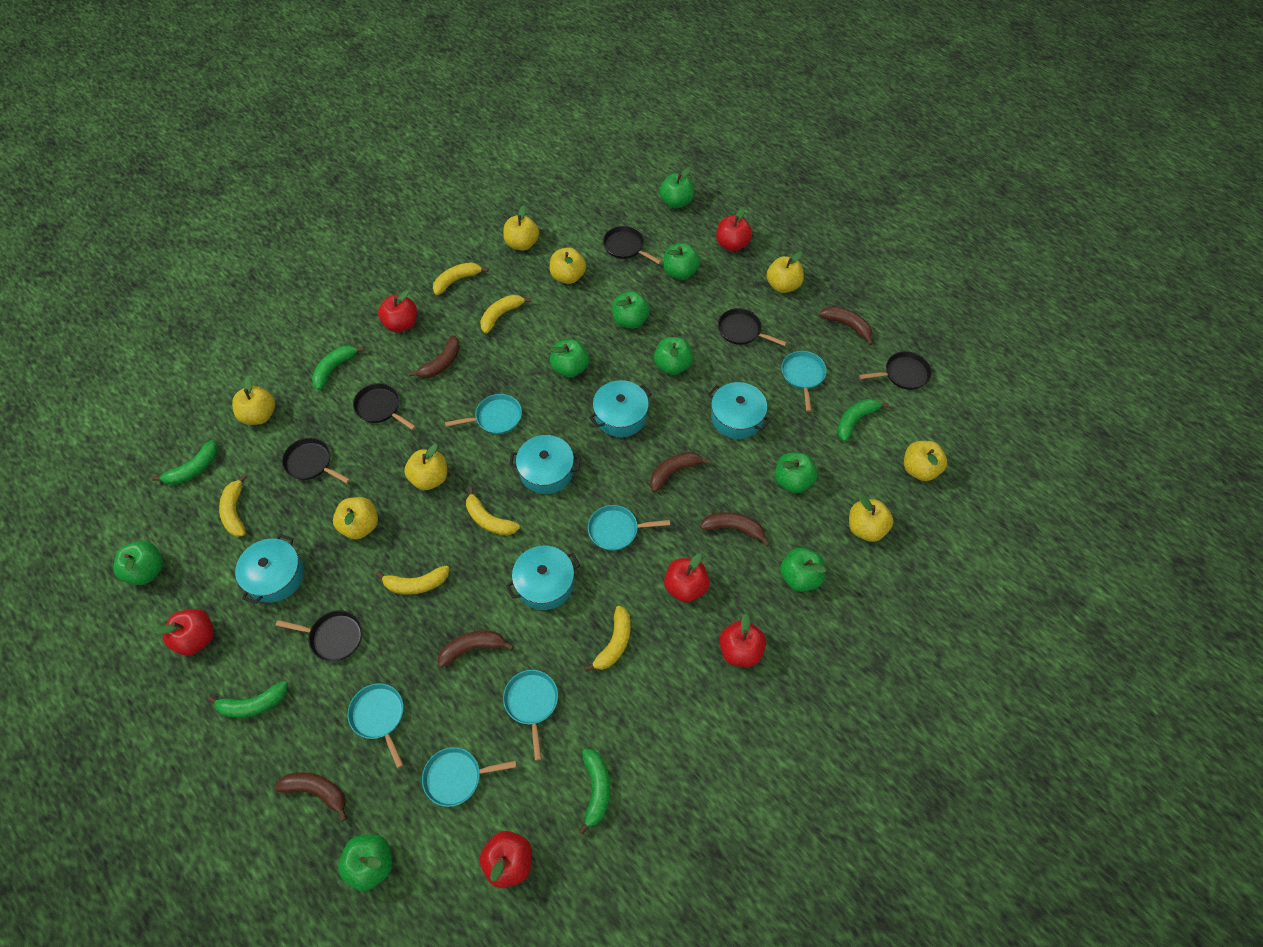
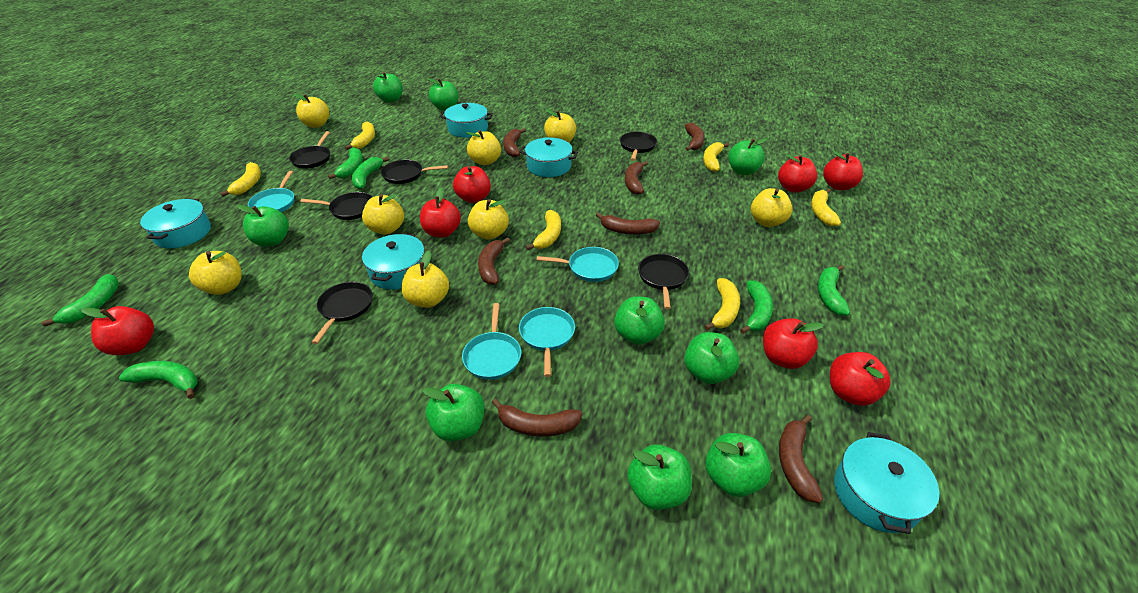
brown banana: [274,772,347,822] [409,335,460,378] [438,631,514,668] [650,452,710,492] [700,512,770,547] [820,306,873,346] = 6 -> [478,237,510,285] [492,398,582,437] [503,128,526,157] [596,212,660,235] [625,161,648,195] [685,123,705,151] [779,415,823,503] = 7
green banana: [152,440,218,485] [207,681,288,718] [312,346,364,390] [578,749,610,835] [837,399,889,441] = 5 -> [42,274,119,327] [119,361,197,399] [328,147,363,179] [352,157,389,189] [740,280,773,334] [817,265,850,316] = 6
red apple: [154,609,214,655] [378,290,417,332] [480,831,532,888] [664,553,710,603] [716,207,752,252] [719,614,766,667] = 6 -> [81,306,154,355] [420,187,461,238] [453,166,491,203] [763,318,824,369] [778,154,817,193] [823,150,863,190] [830,352,891,406] = 7
turquoise pan: [347,683,404,768] [422,747,517,807] [445,394,522,434] [503,670,558,761] [588,505,670,551] [781,351,827,412] = 6 -> [248,171,294,212] [462,303,521,380] [519,307,575,377] [537,247,619,282] = 4

